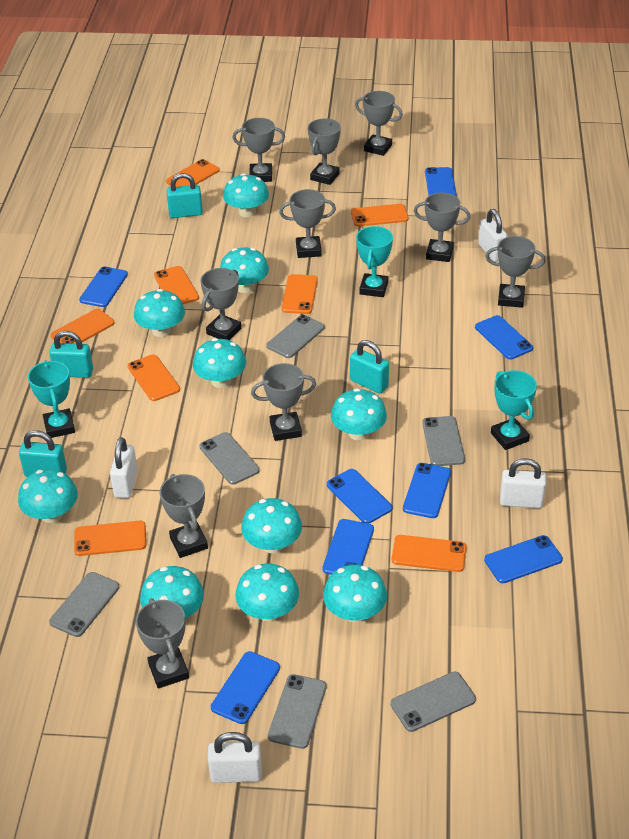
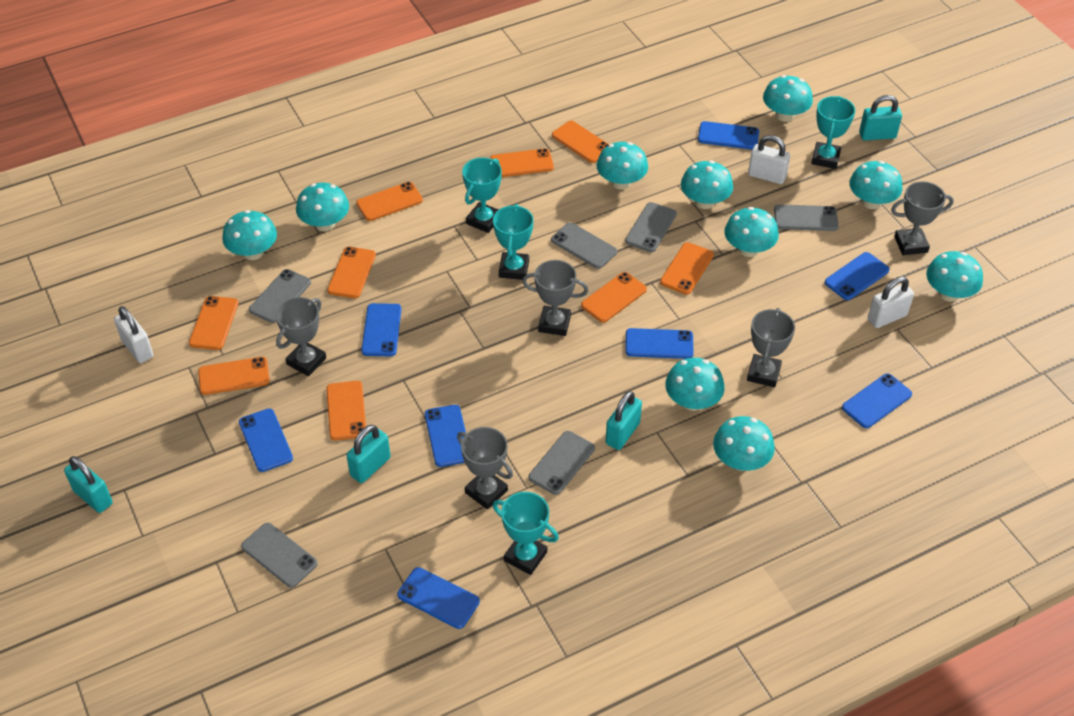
grey trophy: [136,598,189,688] [160,474,208,558] [200,268,241,340] [233,118,285,182] [251,363,316,441] [279,189,336,258] [308,118,341,185] [355,91,403,156] [414,192,470,262] [485,236,546,308] = 10 -> [275,297,326,376] [457,427,513,509] [522,260,589,336] [747,308,795,387] [891,181,954,255] = 5
orange phone: [51,309,115,344] [74,521,146,556] [128,354,180,401] [154,266,199,304] [166,159,220,187] [281,274,318,314] [351,204,408,227] [392,535,467,572] = 8 -> [189,296,238,350] [198,357,270,395] [326,381,366,441] [327,247,376,299] [356,182,423,221] [491,148,554,177] [552,121,609,163] [581,272,647,323] [660,242,714,295] = 9
turquoise trophy: [28,360,75,438] [356,226,393,297] [491,370,537,450] = 3 -> [462,158,502,233] [493,204,533,280] [493,492,559,575] [811,96,855,169] = 4
white padlock: [110,437,138,498] [208,732,262,783] [478,209,508,262] [500,458,546,508] = 4 -> [114,306,154,363] [748,135,790,184] [868,277,914,328] = 3

